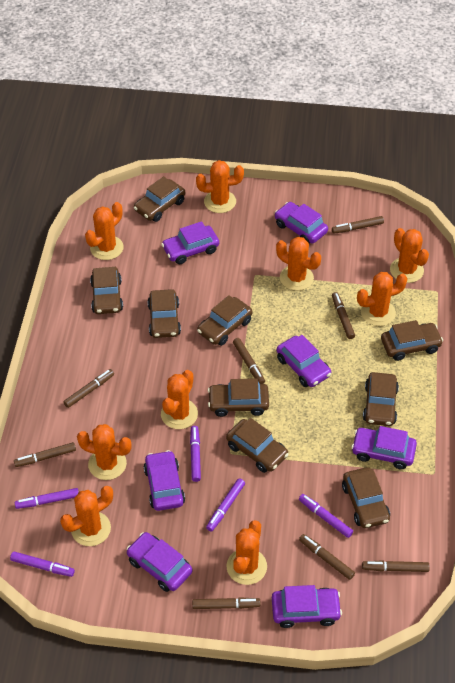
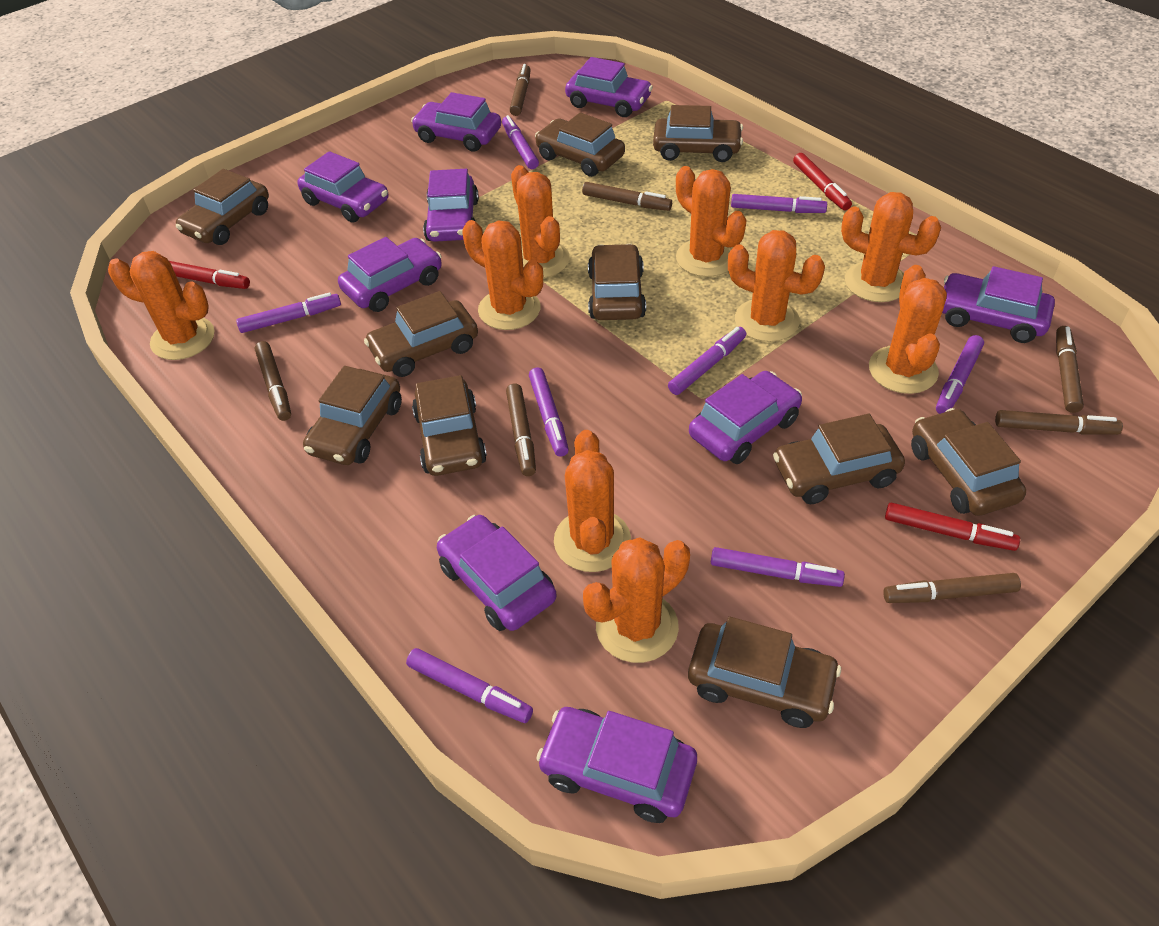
brown car: [90,267,123,314] [134,176,185,222] [148,289,181,338] [197,295,252,346] [208,378,269,417] [226,418,289,473] [342,467,390,528] [363,372,399,426] [381,320,443,361] = 9 -> [176,169,269,245] [303,366,402,465] [364,291,478,377] [412,375,487,476] [535,112,625,177] [588,244,646,320] [653,105,743,162] [688,617,841,728] [773,414,905,504] [911,408,1026,516] = 10
brown marker: [14,442,76,467] [63,369,114,408] [192,597,260,609] [233,338,265,384] [299,534,355,580] [332,216,384,234] [332,292,355,339] [362,560,430,572] = 8 -> [254,341,291,421] [506,383,536,476] [510,64,531,116] [582,182,672,211] [883,573,1021,603] [995,410,1123,435] [1056,326,1084,413] = 7
purple car: [126,532,193,592] [144,450,185,511] [161,221,219,264] [272,585,342,628] [275,202,328,243] [277,335,331,387] [351,426,417,469] = 7 -> [298,151,388,223] [338,237,442,312] [411,92,501,151] [423,169,479,242] [437,515,556,631] [536,707,697,823] [565,57,653,117] [689,371,802,464] [942,266,1055,343] = 9
purple marker: [10,551,75,577] [15,488,79,509] [190,426,201,482] [206,478,245,532] [299,494,353,538] = 5 -> [236,292,341,333] [406,648,533,723] [502,115,539,169] [529,368,569,457] [668,327,747,395] [711,547,845,587] [731,194,827,213] [936,335,984,414] = 8
red marker: none = 0 -> [169,261,250,289] [793,153,852,211] [885,502,1020,551] = 3

